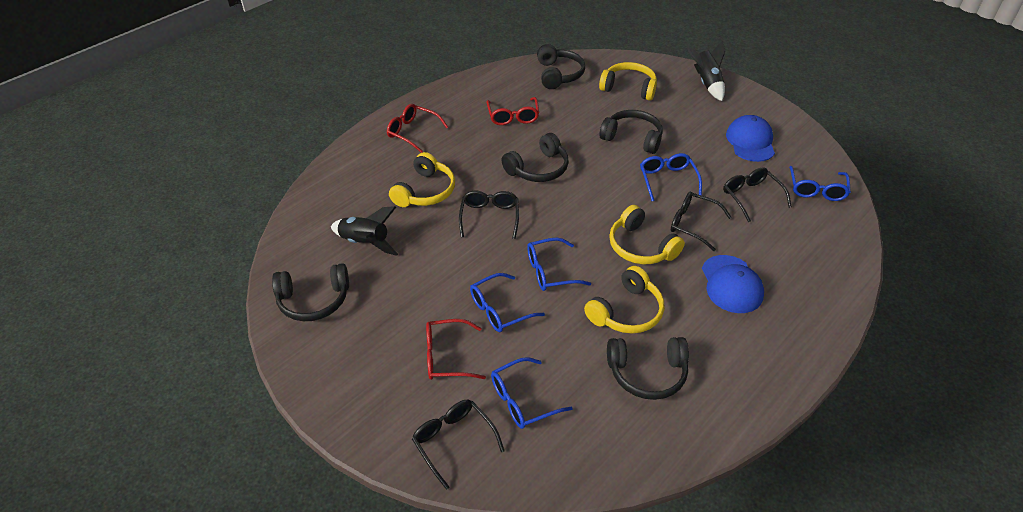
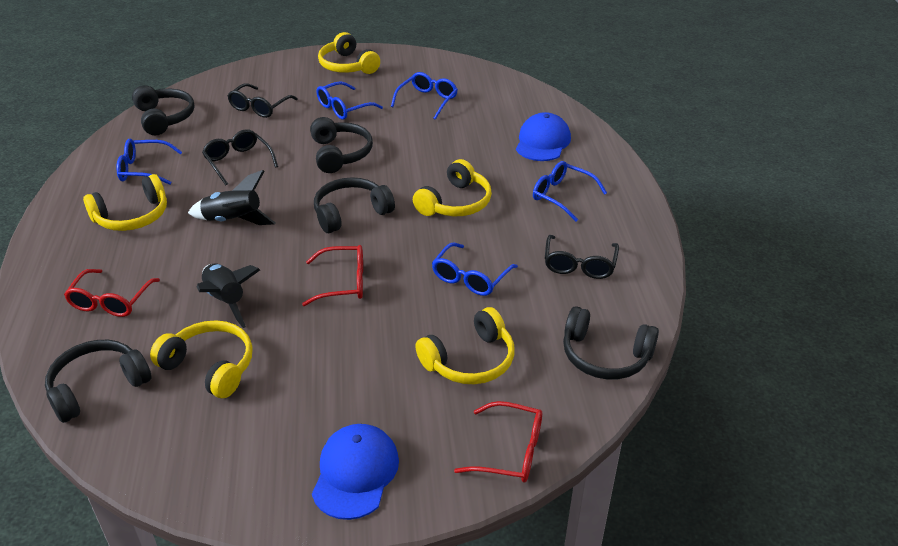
black glasses: [412,400,505,490] [459,191,519,239] [671,192,732,251] [723,167,792,222] = 4 -> [202,129,278,185] [227,83,298,118] [545,235,619,279] = 3
yellow headphones: [389,152,455,207] [584,266,664,334] [599,62,657,101] [609,205,685,264] = 4 -> [83,174,167,231] [150,320,253,398] [318,32,380,74] [413,159,492,216] [415,307,514,384] = 5

